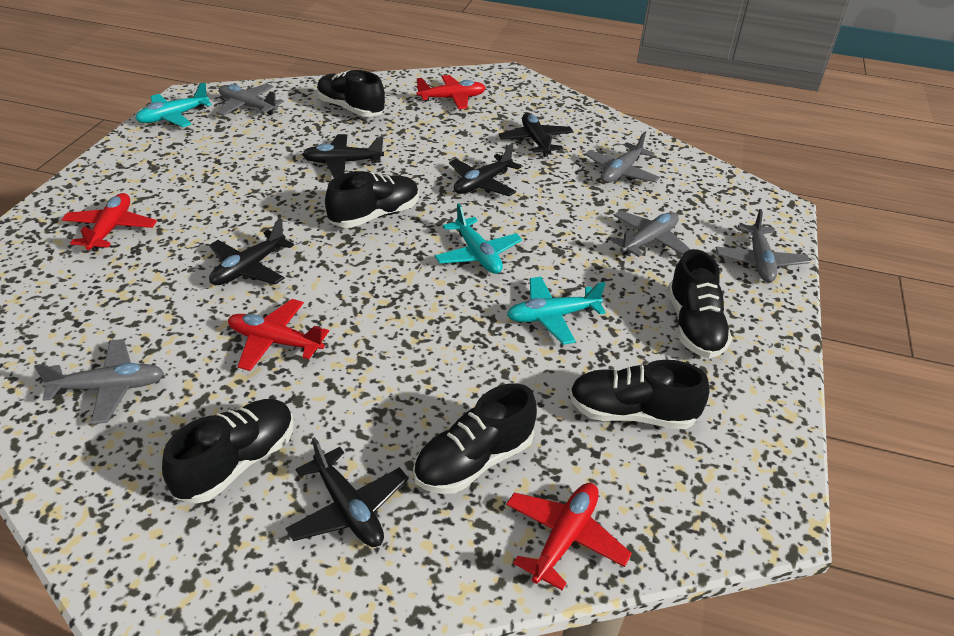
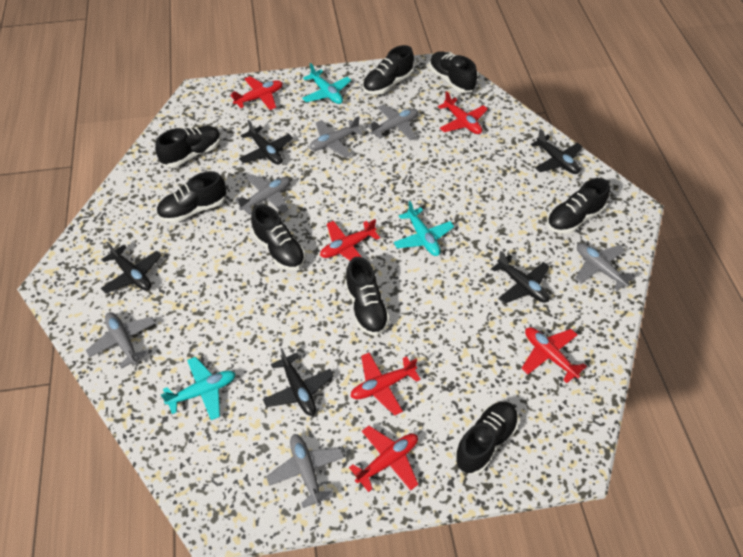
black shoe: [162,399,294,503] [317,70,385,117] [325,171,419,228] [413,383,537,494] [569,360,710,429] [668,249,732,358] = 6 -> [155,126,221,167] [156,171,226,223] [251,204,306,271] [345,257,390,336] [363,45,414,95] [429,51,477,93] [455,401,519,474] [547,178,610,234] = 8
grey plane: [34,339,164,424] [217,83,284,116] [585,132,660,183] [610,211,691,257] [716,209,810,282] = 5 -> [86,312,156,369] [235,174,290,215] [266,434,344,508] [309,116,363,158] [367,105,418,140] [575,243,635,291] = 6
red plane: [62,193,157,252] [228,299,329,371] [417,75,486,109] [506,483,632,590] = 4 -> [230,76,283,110] [320,219,380,260] [349,426,418,492] [350,353,421,416] [438,91,488,134] [522,327,587,383] = 6

